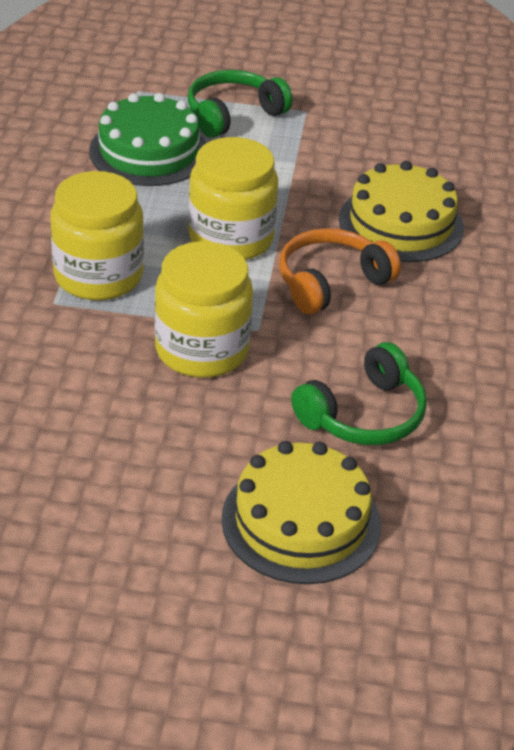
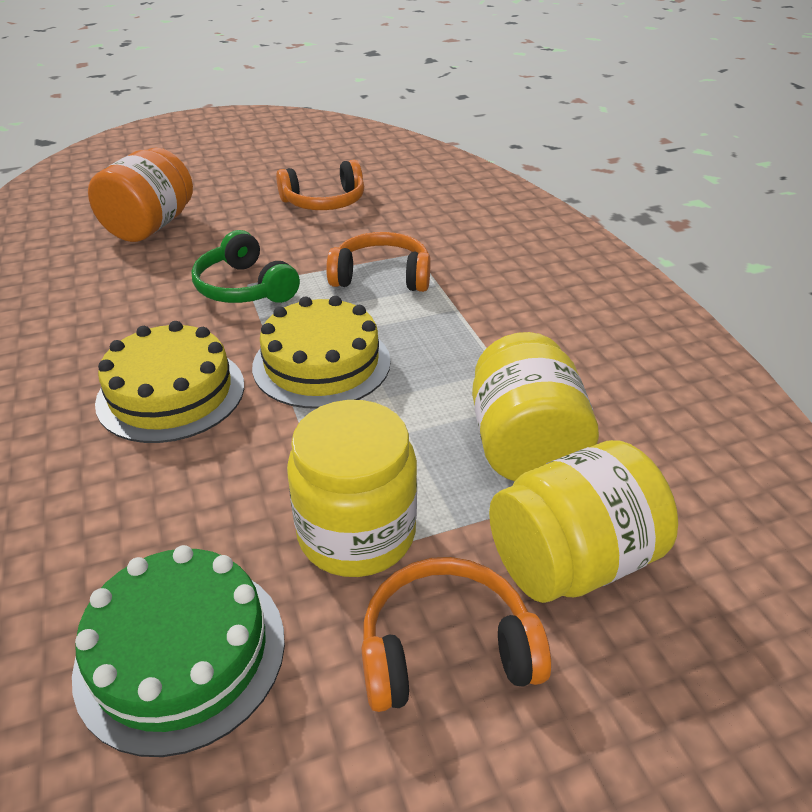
green headphones: [188,70,293,138] [291,342,427,445] = 2 -> [191,230,300,303] = 1
orange headphones: [279,228,401,314] = 1 -> [276,160,364,210] [326,232,431,292] [362,557,551,712] = 3
orange jar: none = 0 -> [88,148,193,242] = 1

